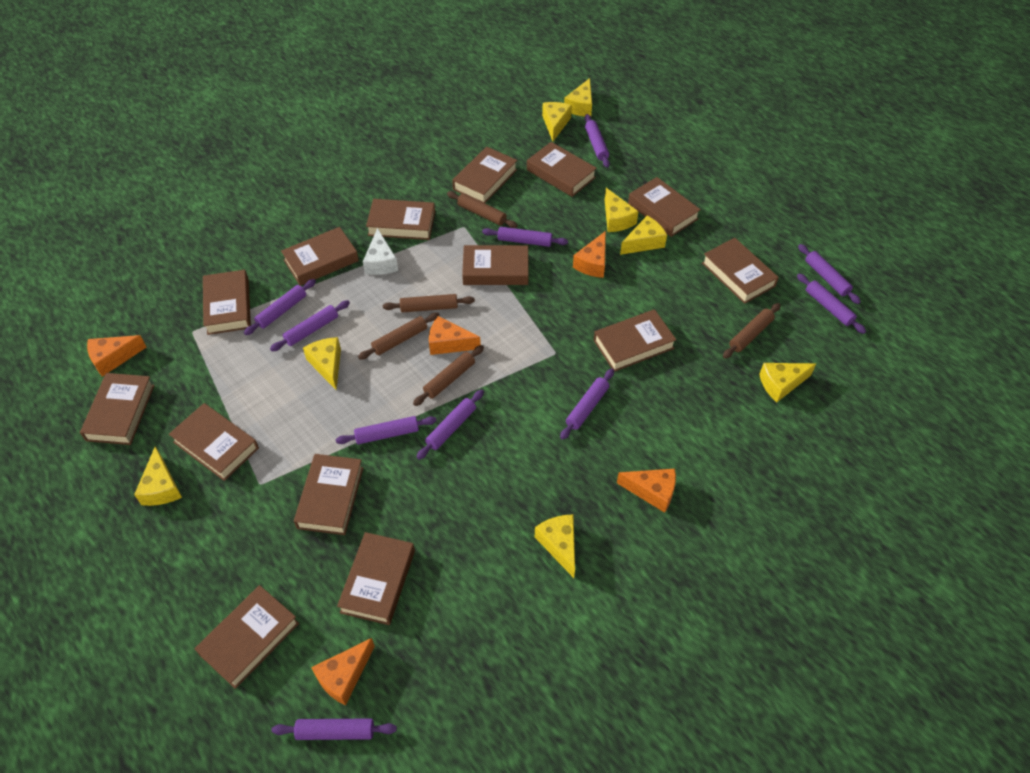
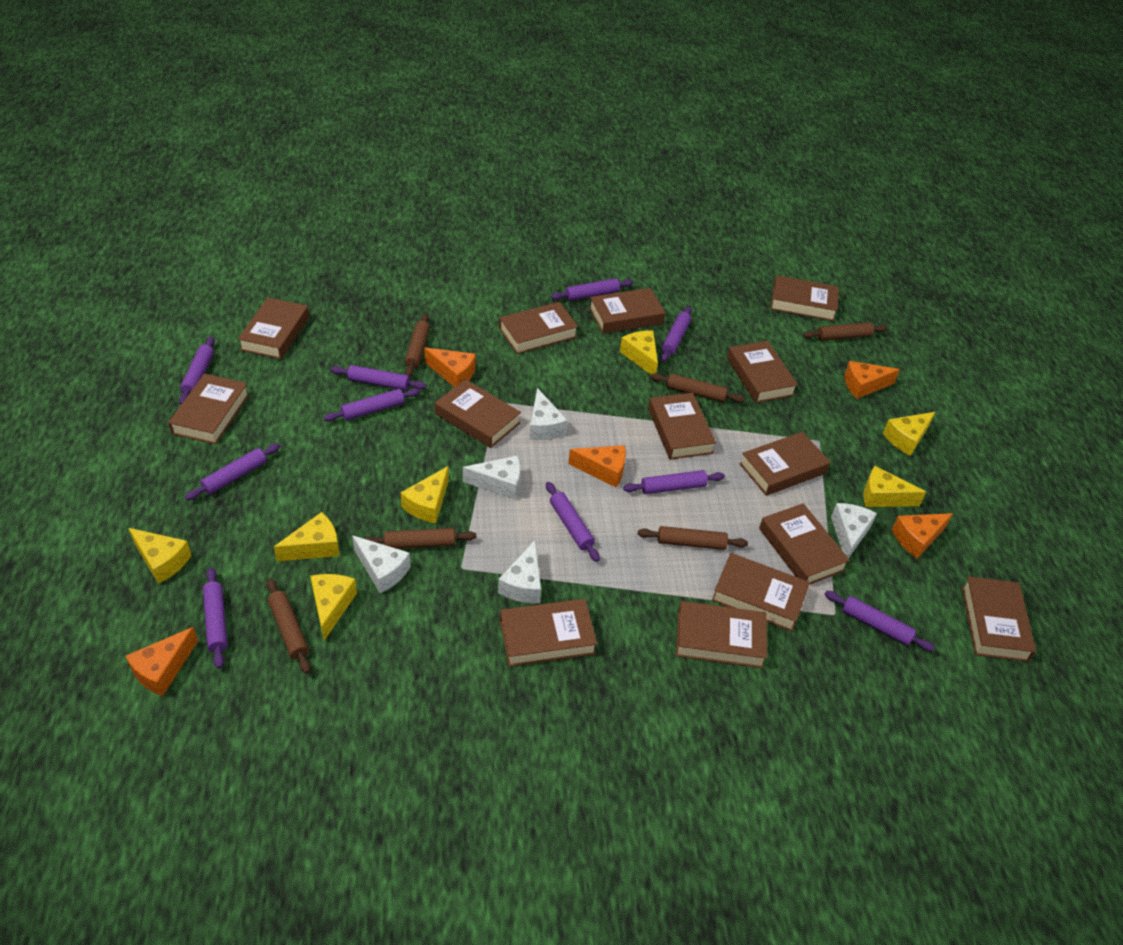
brown rolling pin: [358,312,439,360] [383,294,475,313] [413,345,484,406] [447,191,518,228] [723,303,781,359] = 5 -> [266,578,311,674] [364,528,476,549] [405,313,430,377] [638,526,748,550] [650,373,745,403] [803,322,888,341] = 6
white cheese: [363,228,398,275] = 1 -> [352,535,411,593] [463,455,520,499] [498,540,541,603] [529,388,568,440] [831,503,877,558] = 5
yellow cheese: [134,446,182,506] [303,337,341,390] [535,514,575,578] [542,102,572,141] [564,78,592,117] [605,188,639,232] [620,216,667,255] [759,363,816,402] = 8 -> [128,528,192,584] [274,512,340,561] [310,574,357,641] [401,466,449,524] [620,330,658,375] [864,466,926,507] [883,412,935,456] = 7

